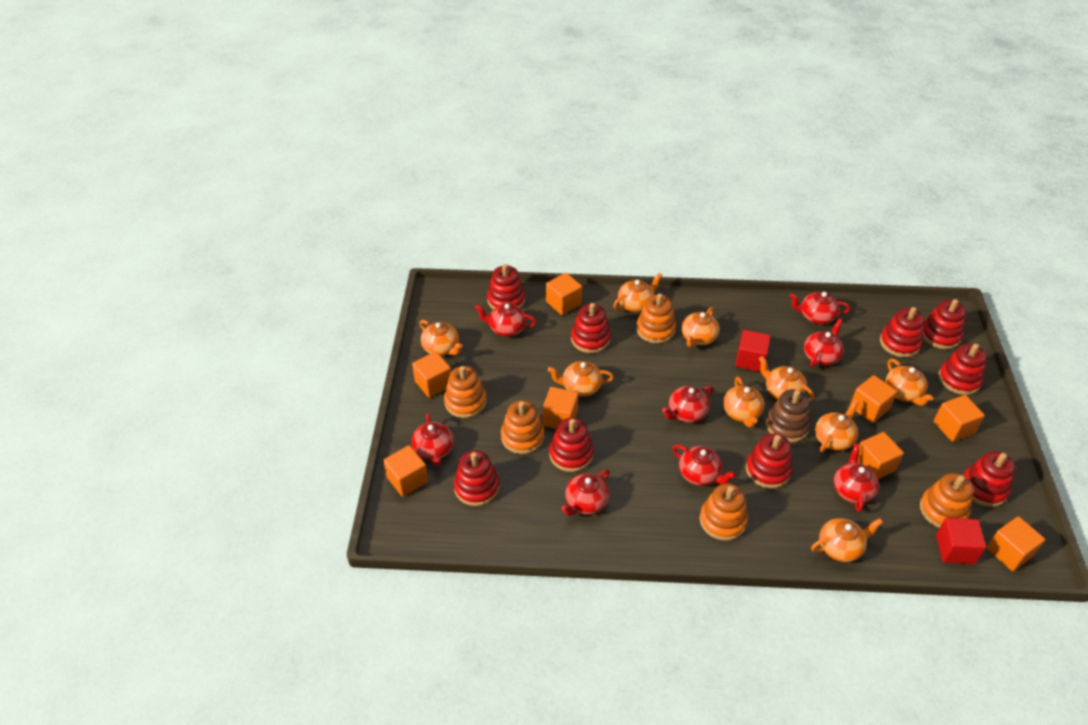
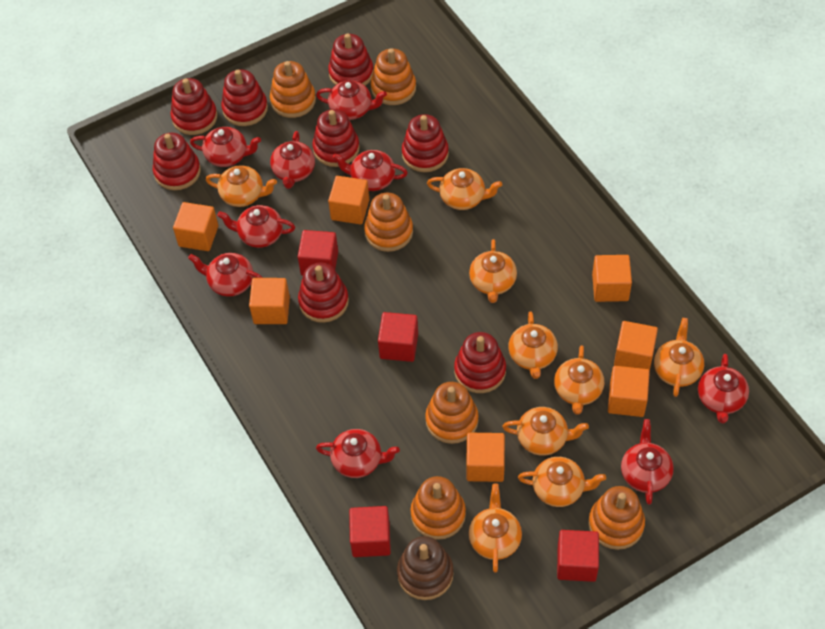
orange cube: [383,445,428,497] [412,351,451,398] [543,387,578,429] [546,273,582,315] [850,375,897,423] [858,432,904,479] [934,395,985,442] [987,516,1045,571] = 8 -> [173,202,218,251] [249,278,290,324] [328,176,369,225] [466,433,505,482] [592,255,632,302] [608,366,650,417] [614,321,658,371] = 7
orange stacking toy: [444,366,487,418] [501,401,545,454] [636,293,676,344] [700,483,748,541] [920,473,974,528] = 5 -> [270,61,316,118] [364,193,413,252] [371,48,416,105] [410,476,466,540] [425,382,479,444] [588,486,645,550] = 6
red cube: [735,330,771,372] [936,518,986,564] = 2 -> [298,230,338,276] [349,506,391,557] [378,312,418,362] [557,530,599,582] = 4
red stacking toy: [454,450,500,506] [487,264,525,310] [549,418,594,472] [571,303,611,353] [746,433,793,488] [880,307,924,358] [923,299,966,349] [938,344,987,395] [963,451,1015,507] = 9 -> [153,133,201,190] [171,78,217,135] [221,69,268,126] [298,262,349,323] [312,109,360,167] [328,33,374,86] [402,114,449,172] [454,332,506,393] = 8
red teapot: [411,413,454,466] [475,303,536,337] [561,469,610,516] [662,386,714,423] [672,445,736,486] [789,291,850,324] [804,319,844,367] [834,444,879,512] = 8 -> [188,253,263,297] [190,127,261,167] [217,205,295,248] [270,131,315,189] [316,80,387,120] [316,429,400,478] [333,150,408,191] [621,419,674,505] [698,354,749,423] = 9

